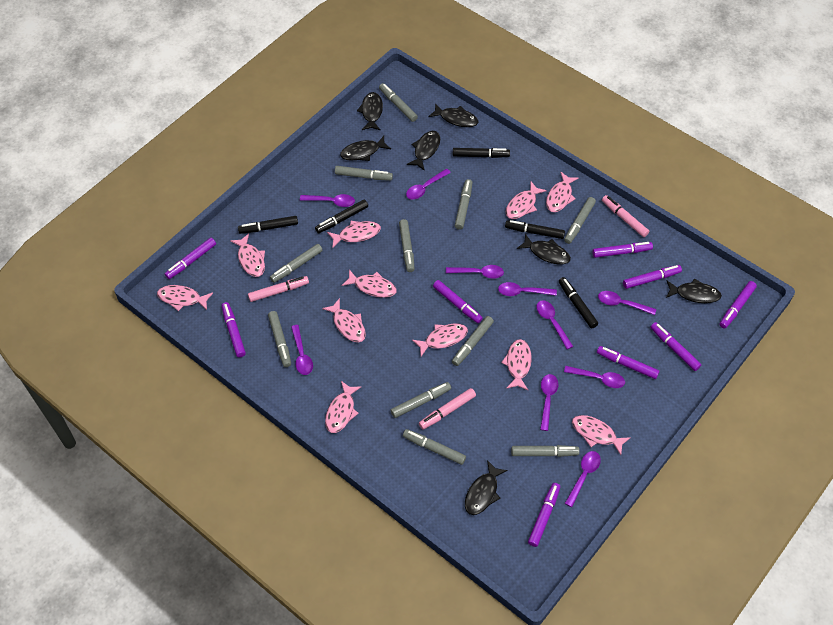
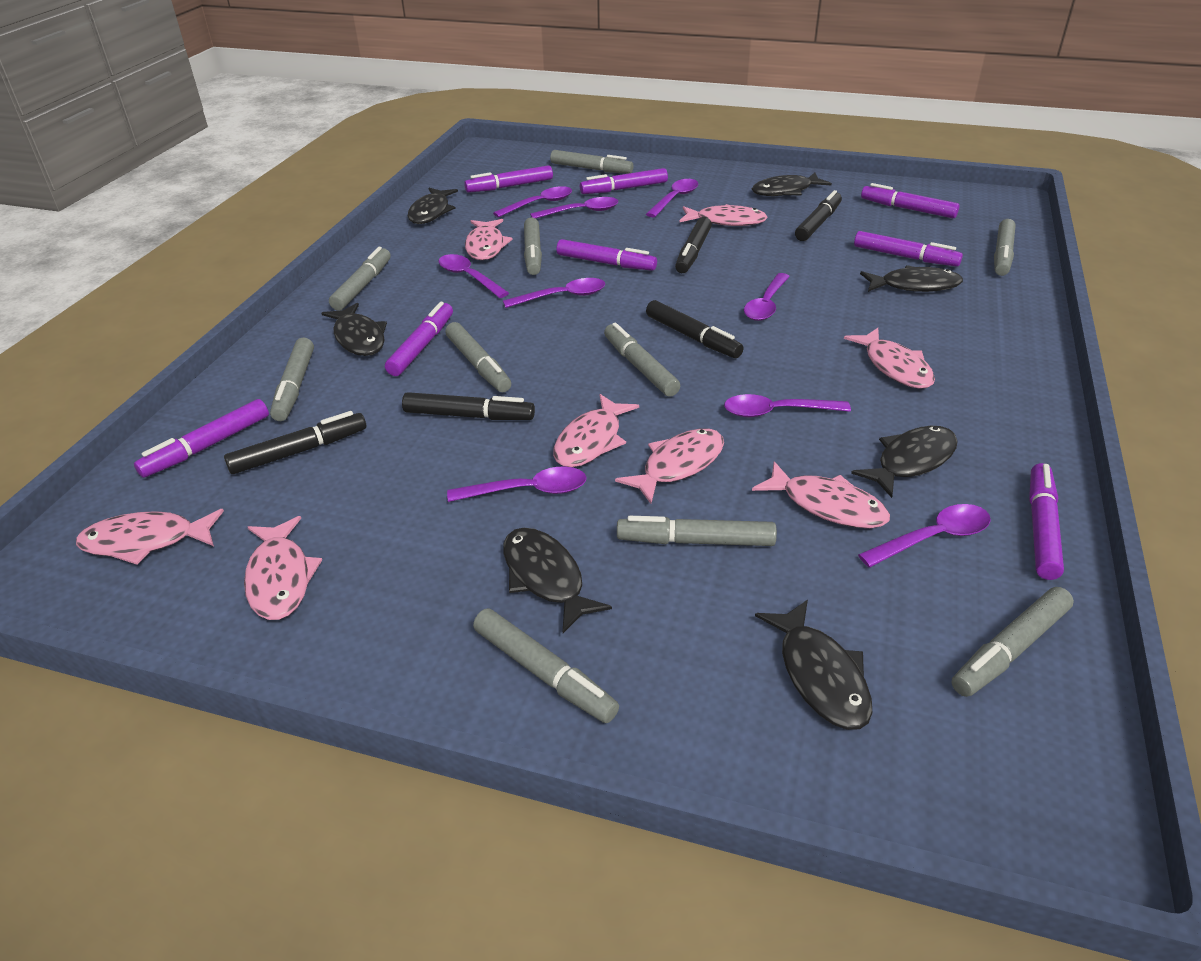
grey marker: [268,311,291,367] [270,244,323,283] [335,166,393,181] [379,83,418,122] [391,382,451,418] [399,219,415,272] [403,429,466,465] [452,316,494,366] [455,179,472,230] [511,445,580,457] [564,197,596,244] = 11 -> [270,338,314,421] [329,247,391,311] [445,322,511,392] [473,608,619,723] [524,217,542,275] [550,150,634,174] [604,323,680,397] [617,516,777,546] [952,587,1074,697] [994,219,1016,276] = 10
pink fish: [157,285,213,311] [230,234,265,277] [322,298,366,342] [325,381,362,433] [327,221,381,248] [342,269,397,298] [412,323,468,356] [501,339,532,390] [506,182,547,219] [546,172,579,212] [572,415,631,455] = 11 -> [76,509,224,565] [244,516,322,620] [465,219,513,260] [553,394,639,467] [615,428,724,504] [680,204,768,226] [752,461,890,528] [844,328,935,389] = 8
pink marker: [248,276,309,302] [419,388,476,429] [602,195,649,237] = 3 -> none = 0
purple marker: [165,238,216,279] [221,302,246,357] [433,280,483,323] [528,483,560,547] [592,242,653,258] [597,346,659,379] [623,265,682,289] [650,322,701,371] [720,281,757,329] = 9 -> [134,399,269,478] [385,302,453,376] [464,165,553,193] [556,239,657,271] [580,168,668,194] [854,231,963,267] [861,183,960,218] [1029,463,1064,580] = 8
purple spoon: [291,325,313,375] [300,194,355,207] [406,169,451,199] [446,265,504,279] [498,282,557,296] [536,300,573,349] [540,374,558,431] [564,366,625,388] [565,451,601,507] [598,291,656,315] = 10 -> [439,254,509,298] [447,467,587,502] [493,186,572,218] [503,278,605,308] [530,197,618,219] [646,179,698,217] [724,394,851,417] [744,273,790,321] [858,504,991,567] = 9

